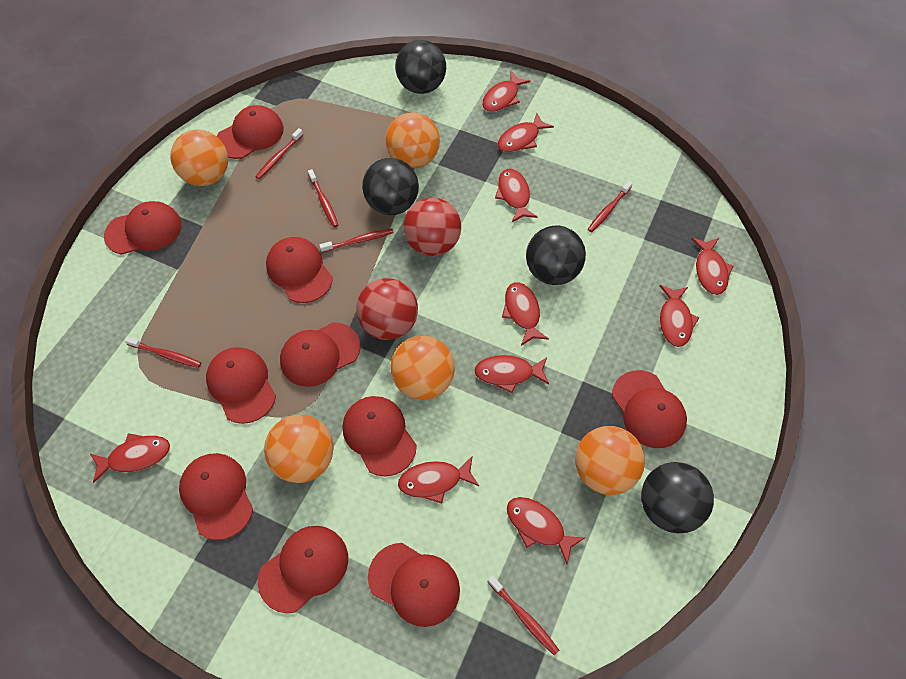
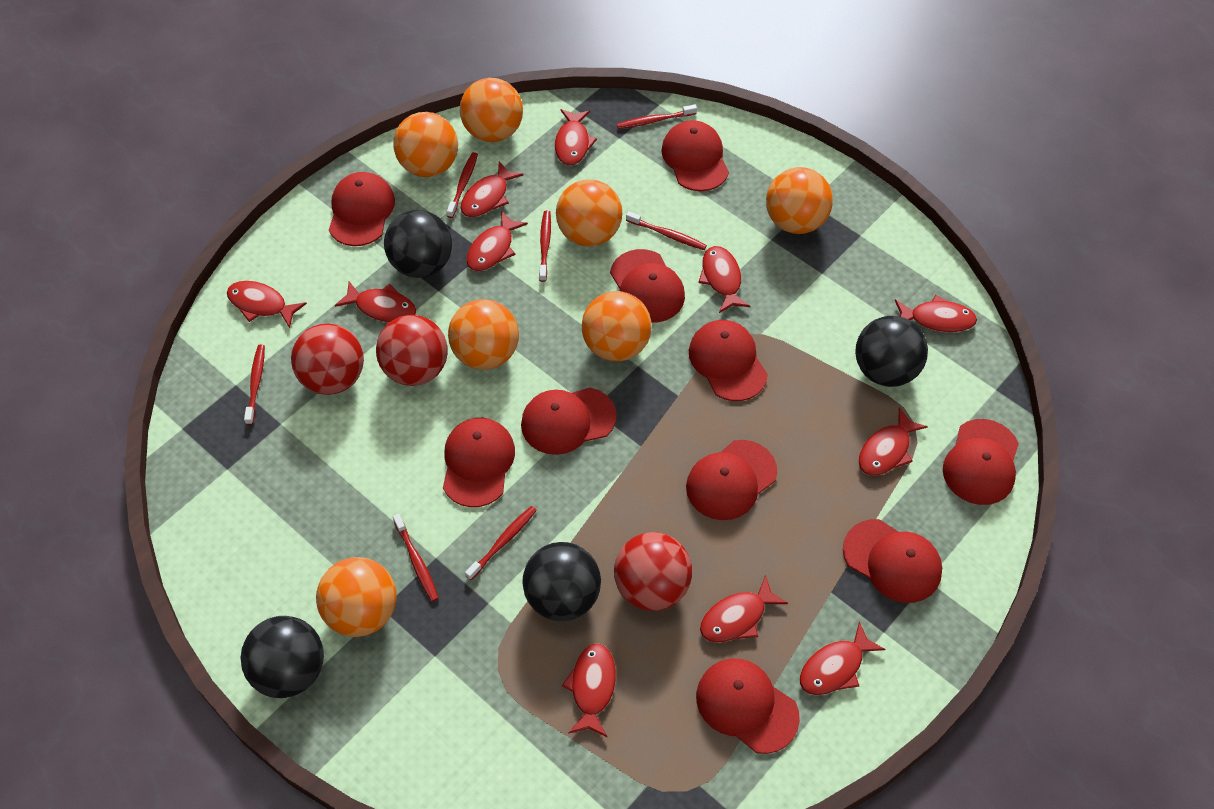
orange ball: [170,129,228,186] [264,415,333,483] [386,112,440,168] [390,335,455,400] [575,426,645,495] = 5 -> [316,557,397,637] [393,112,458,177] [448,299,519,370] [460,78,523,142] [556,179,622,247] [582,291,652,362] [766,167,833,234] = 7
red ball: [356,278,418,340] [403,197,461,256] = 2 -> [291,324,364,395] [376,315,448,386] [614,532,692,611] = 3
red fish: [90,433,170,483] [398,456,479,504] [474,355,549,393] [482,71,530,112] [495,169,537,222] [498,113,554,153] [502,282,549,346] [507,497,585,564] [660,285,699,347] [692,238,733,295] = 10 -> [227,281,307,328] [335,282,416,323] [460,161,524,217] [466,211,528,271] [555,109,597,166] [562,643,616,737] [698,246,750,313] [700,575,788,642] [800,621,885,695] [859,408,928,476] [895,295,977,333] = 11
red toothbrush: [125,336,201,368] [255,128,304,179] [308,169,338,227] [319,228,394,253] [488,575,559,655] [588,181,633,232] = 6 -> [244,344,265,425] [393,514,439,602] [446,152,478,218] [465,506,537,580] [539,211,551,282] [617,104,697,129] [626,211,707,250] = 7

